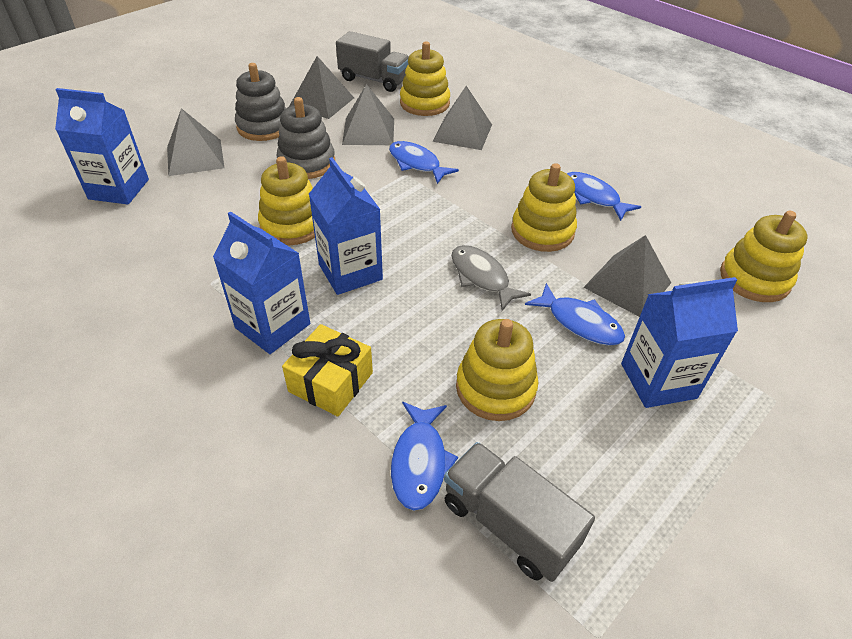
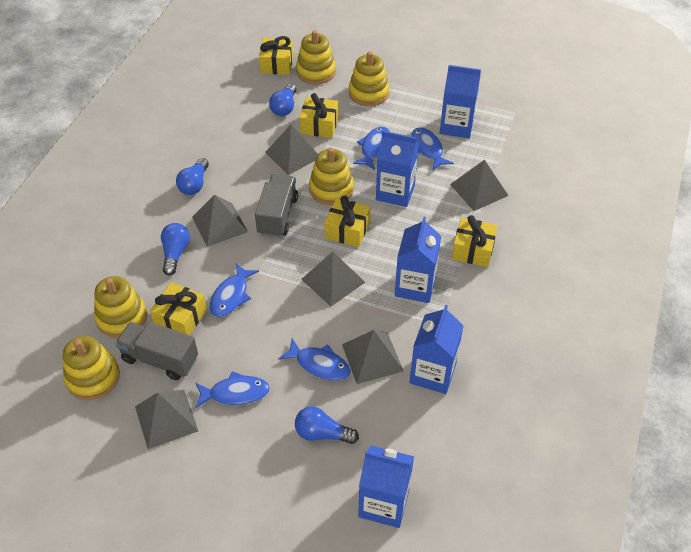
blue carton: [55,88,149,204] [213,211,310,354] [309,157,383,295] [621,277,738,408] = 4 -> [358,446,414,528] [376,131,419,207] [395,217,441,303] [410,305,464,394] [440,65,481,138] = 5
blue fish: [389,141,459,184] [391,402,458,511] [525,283,625,346] [567,172,641,221] = 4 -> [195,371,270,409] [210,263,259,317] [278,338,351,381] [353,127,390,170] [411,127,454,170] = 5
blue light bulb: none = 0 -> [161,223,190,276] [176,158,209,195] [269,84,296,116] [295,406,359,444] = 4
grey fish: [451,245,531,311] = 1 -> none = 0
grey pyramid: [167,108,225,176] [289,56,354,119] [342,84,394,145] [432,86,492,150] [583,235,671,317] = 5 -> [135,390,198,449] [192,195,248,247] [265,125,318,175] [301,252,365,306] [342,330,403,384] [450,160,508,211] = 6
grey stacking toy: [235,63,286,141] [276,97,335,179] = 2 -> none = 0
yellow gift: [282,324,373,417] = 1 -> [150,282,207,335] [259,36,293,75] [300,93,338,138] [324,196,370,247] [452,215,498,267] = 5

